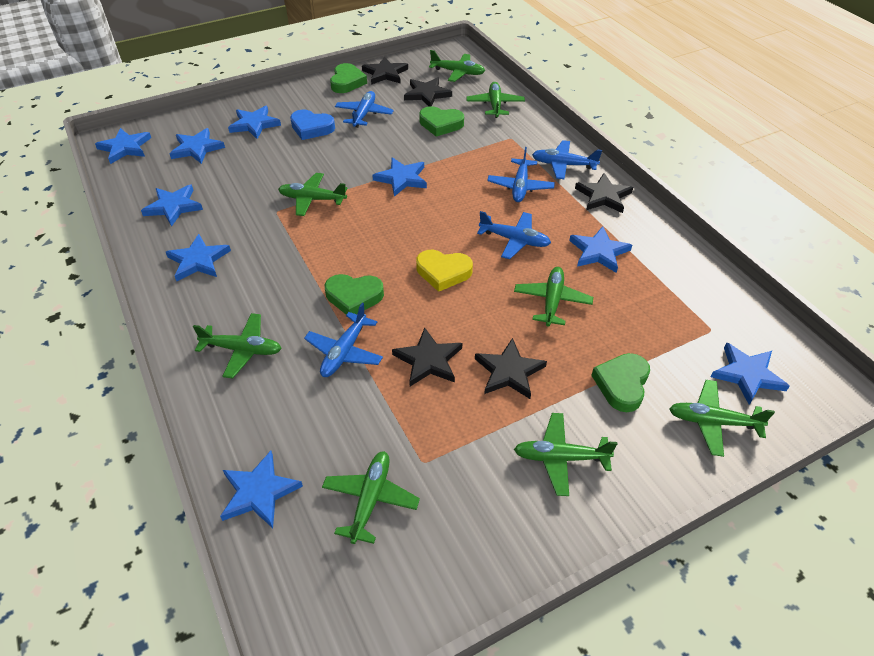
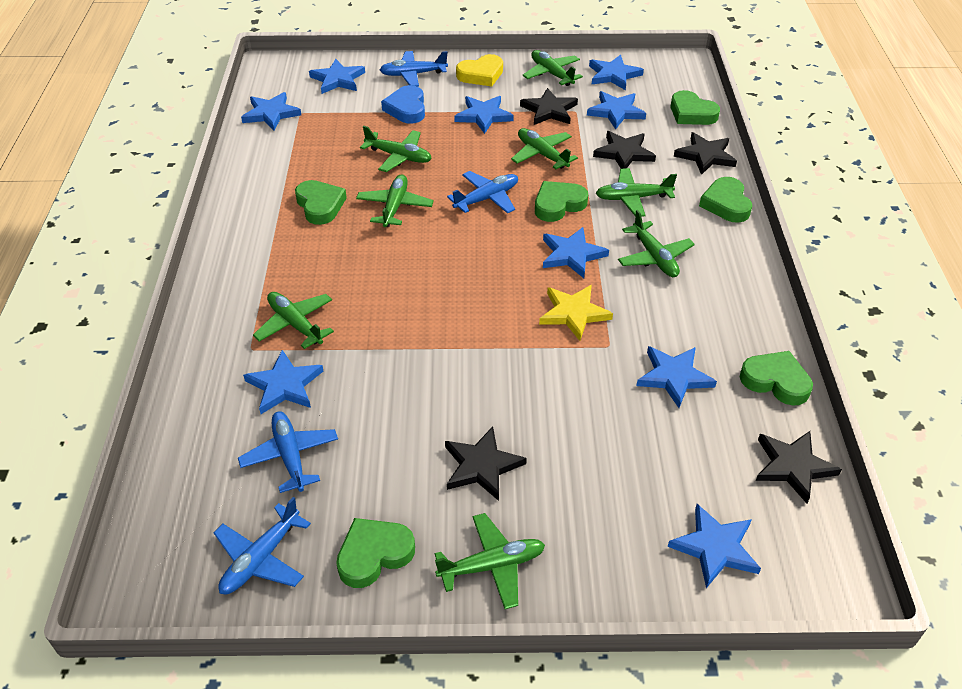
blue plane: [304,303,383,377] [335,91,394,128] [477,211,551,259] [487,147,555,202] [532,140,602,180] = 5 -> [214,497,311,594] [238,411,338,493] [380,51,448,86] [447,171,518,214] = 4
green heart: [325,274,384,315] [330,63,367,93] [419,106,464,137] [591,353,650,412] = 4 -> [295,180,347,225] [336,518,415,588] [535,181,588,222] [671,90,720,125] [699,177,752,223] [740,351,813,405] = 6
yellow star: none = 0 -> [539,285,613,341] = 1

